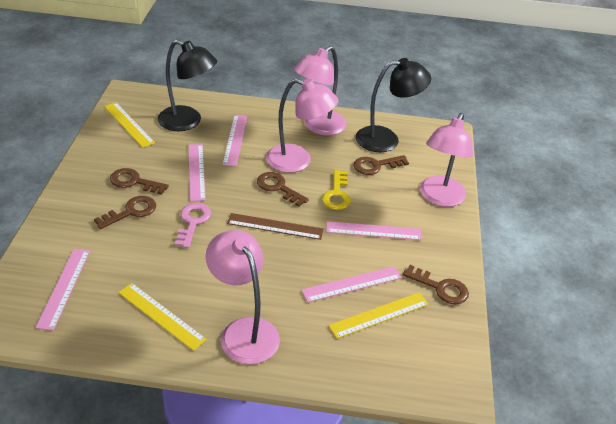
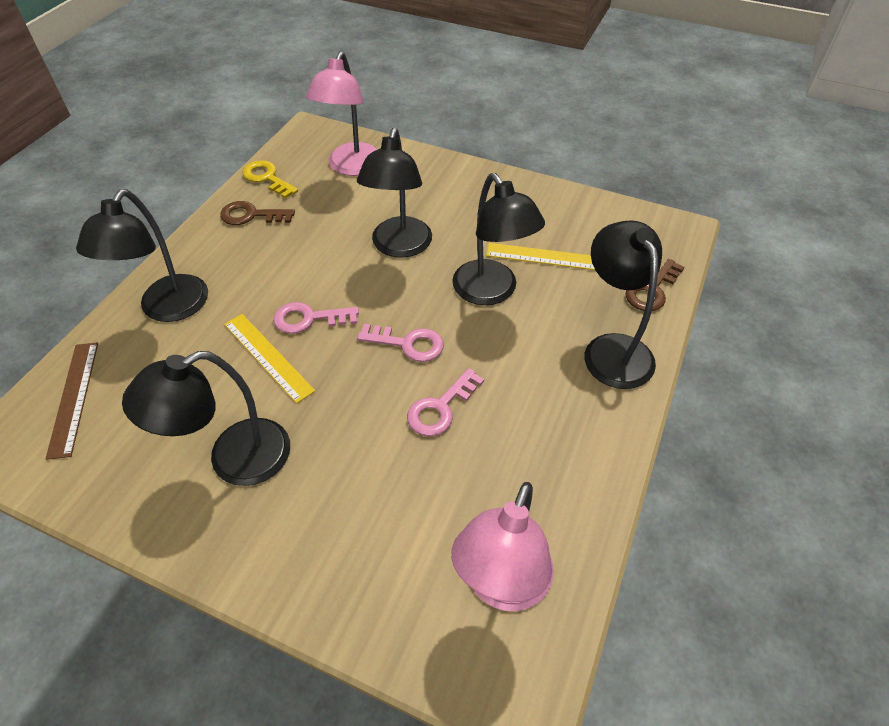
black lamp: [158,40,217,131] [356,58,431,152] = 2 -> [76,189,208,322] [122,351,290,486] [357,128,432,258] [452,173,545,305] [585,220,662,389] = 5
brown key: [94,196,156,229] [110,168,169,195] [257,172,309,207] [353,155,409,175] [403,265,469,305] = 5 -> [220,201,295,225] [625,259,684,311] = 2
pink key: [175,203,211,248] = 1 -> [273,302,359,334] [357,324,444,362] [407,368,484,436] = 3
pink lamp: [206,230,280,364] [266,78,338,173] [294,46,347,136] [420,113,473,207] = 4 -> [306,52,378,176] [451,482,554,611] = 2
pink ruler: [35,249,90,330] [188,144,206,201] [222,115,248,166] [301,266,402,302] [326,221,422,240] = 5 -> none = 0
yellow ruler: [104,102,155,148] [118,283,207,351] [329,292,429,339] = 3 -> [224,314,315,403] [486,243,595,270] = 2

